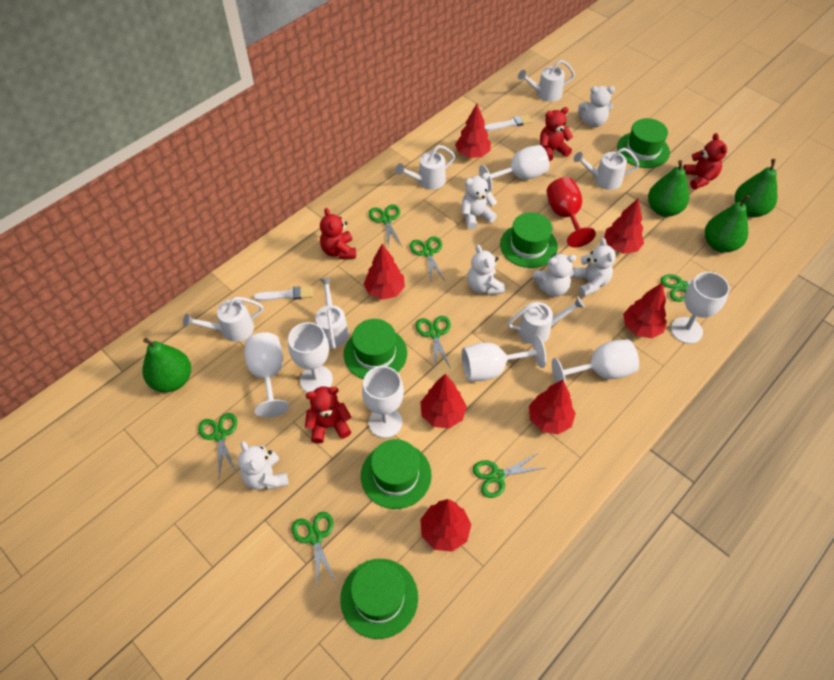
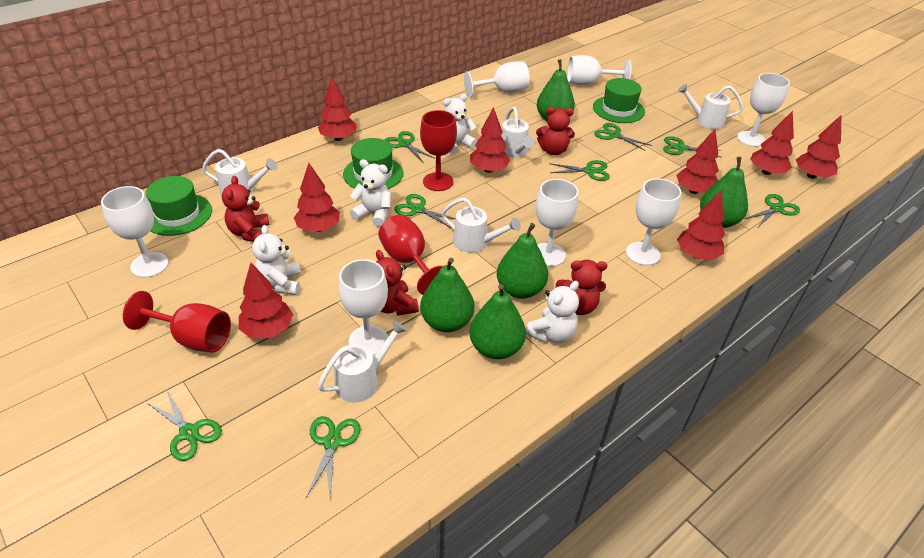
green hat: [340,559,418,639] [344,319,407,379] [361,439,432,509] [500,212,558,268] [617,118,670,168] = 5 -> [146,176,212,236] [343,138,403,189] [593,78,645,123] = 3
green pear: [142,338,191,392] [648,160,689,217] [705,195,750,253] [735,159,777,217] = 4 -> [420,258,474,332] [470,284,526,359] [497,223,548,299] [537,59,575,121] [700,157,748,228] = 5
green scissors: [198,413,237,477] [292,512,337,588] [369,204,402,246] [410,236,446,282] [415,316,451,369] [473,453,544,498] [661,270,715,302] = 7 -> [146,389,222,461] [306,416,361,498] [385,131,434,163] [394,194,456,228] [549,160,610,181] [594,123,652,151] [663,136,721,157] [745,194,800,227] = 8
red goblet: [547,177,596,247] = 1 -> [123,291,231,353] [378,215,443,295] [420,110,457,191] = 3
red tree: [364,244,405,300] [420,499,471,552] [421,374,467,428] [455,104,491,158] [529,380,576,434] [604,198,644,254] [623,283,667,338] = 7 -> [239,263,293,338] [294,163,340,232] [318,77,357,141] [470,107,510,173] [676,129,719,194] [677,191,725,260] [750,111,794,175] [796,115,841,179] = 8
white brush: [253,286,313,301] [484,115,532,131] = 2 -> none = 0
white teddy bear: [238,441,289,490] [462,173,497,230] [467,245,505,295] [532,253,577,297] [573,238,616,297] [578,86,615,127] = 6 -> [252,225,301,295] [350,159,391,227] [443,94,477,154] [526,281,579,343] = 4
white watering can: [183,297,263,342] [315,278,349,349] [395,145,455,190] [507,296,585,344] [518,60,575,102] [573,148,639,190] = 6 -> [202,149,277,196] [318,320,407,403] [441,197,521,253] [501,107,535,158] [678,84,743,129] = 5

